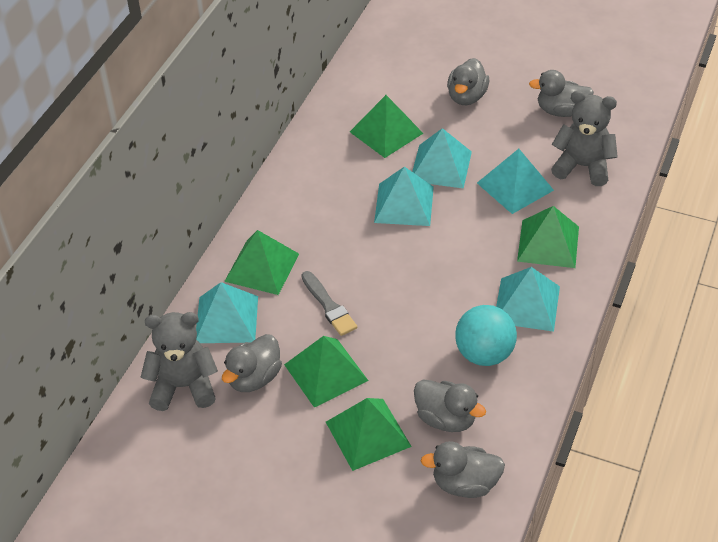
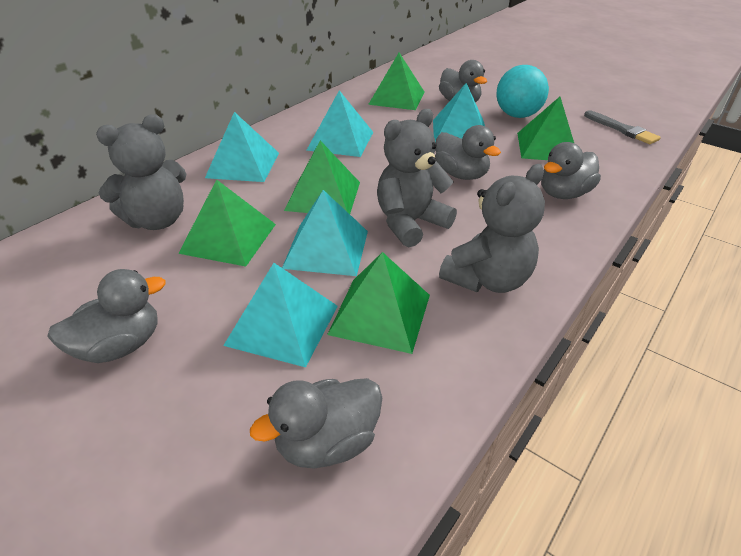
grey teddy bear: [140,312,218,411] [551,91,618,186] = 2 -> [96,114,186,230] [377,109,457,247] [439,164,545,293] = 3

